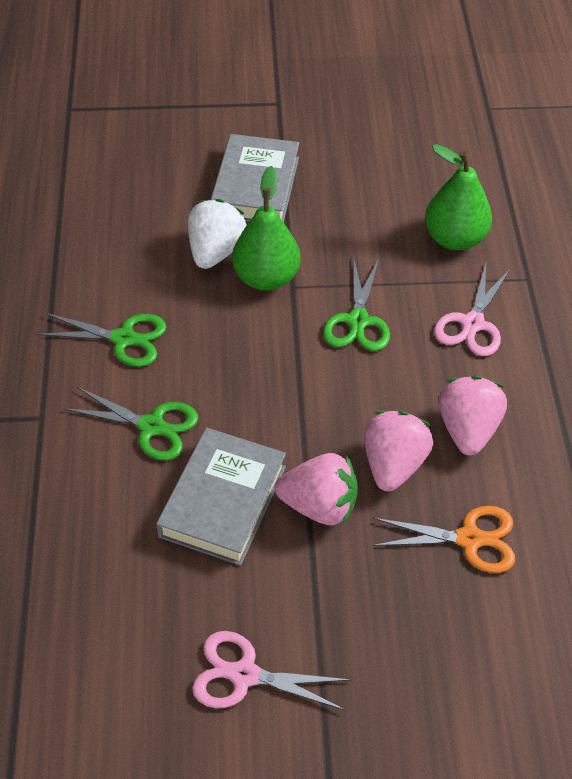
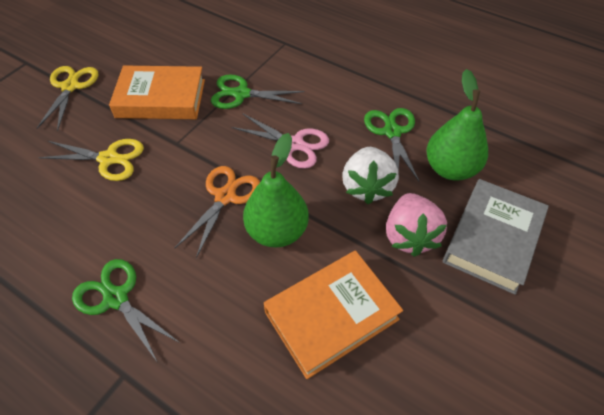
grey book: [156,428,286,566] [211,134,299,223] = 2 -> [443,179,549,295] = 1
orange book: none = 0 -> [109,66,205,119] [264,251,403,379] = 2
pink scissors: [192,631,351,711] [434,264,511,356] = 2 -> [232,113,329,169] = 1
pink strawberry: [275,453,358,525] [364,411,433,491] [438,376,507,456] = 3 -> [386,193,447,257] = 1
yellow scissors: none = 0 -> [36,66,98,131] [38,139,144,181] = 2

